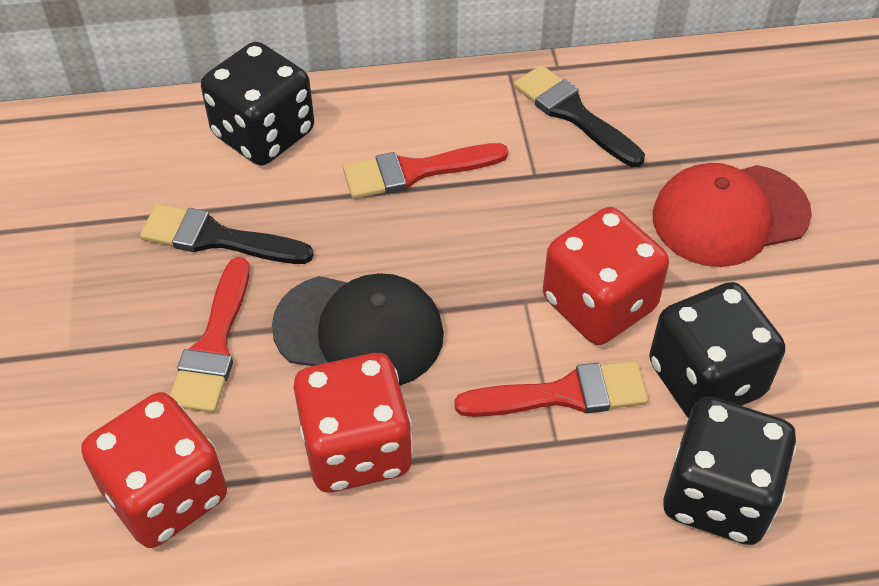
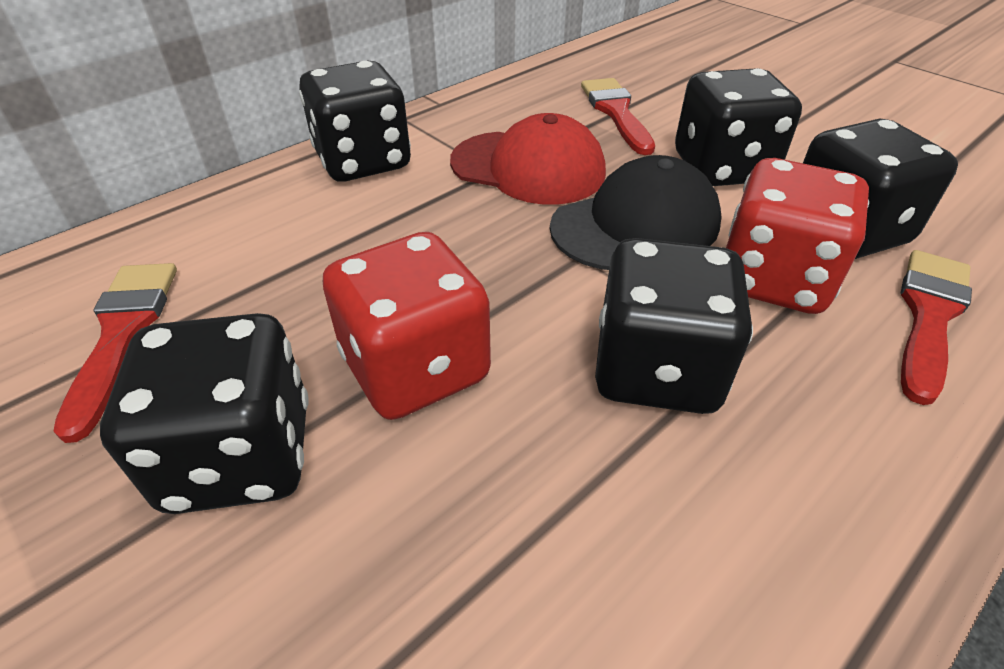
black brush: [140,204,314,264] [514,65,645,167] = 2 -> none = 0
black dice: [201,42,314,166] [649,282,785,418] [663,397,796,545] = 3 -> [100,313,309,514] [299,61,411,182] [595,238,753,414] [675,68,802,186] [803,119,958,259] = 5
red dice: [81,392,227,548] [294,353,413,492] [543,207,669,345] = 3 -> [323,232,491,420] [726,158,869,314] = 2

